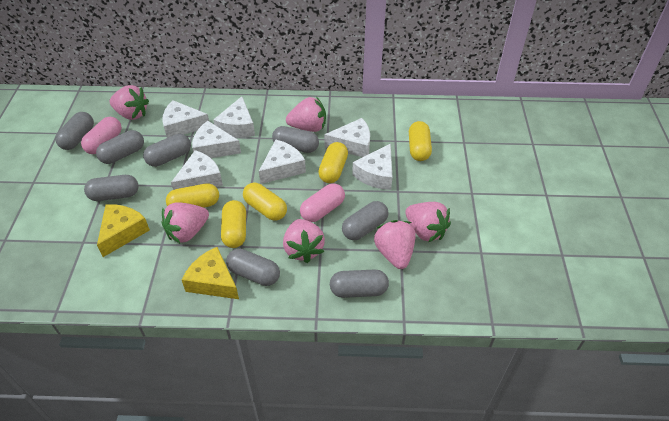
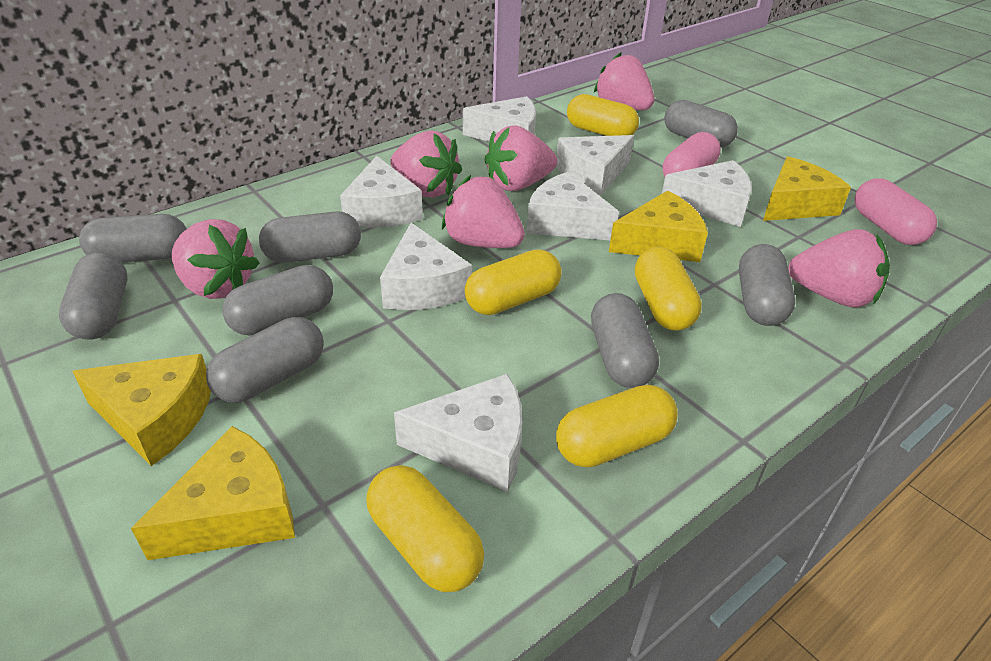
yellow cheese: [97,204,150,257] [182,247,239,299] = 2 -> [72,354,211,466] [131,426,295,560] [609,191,708,262] [763,156,851,221] = 4

